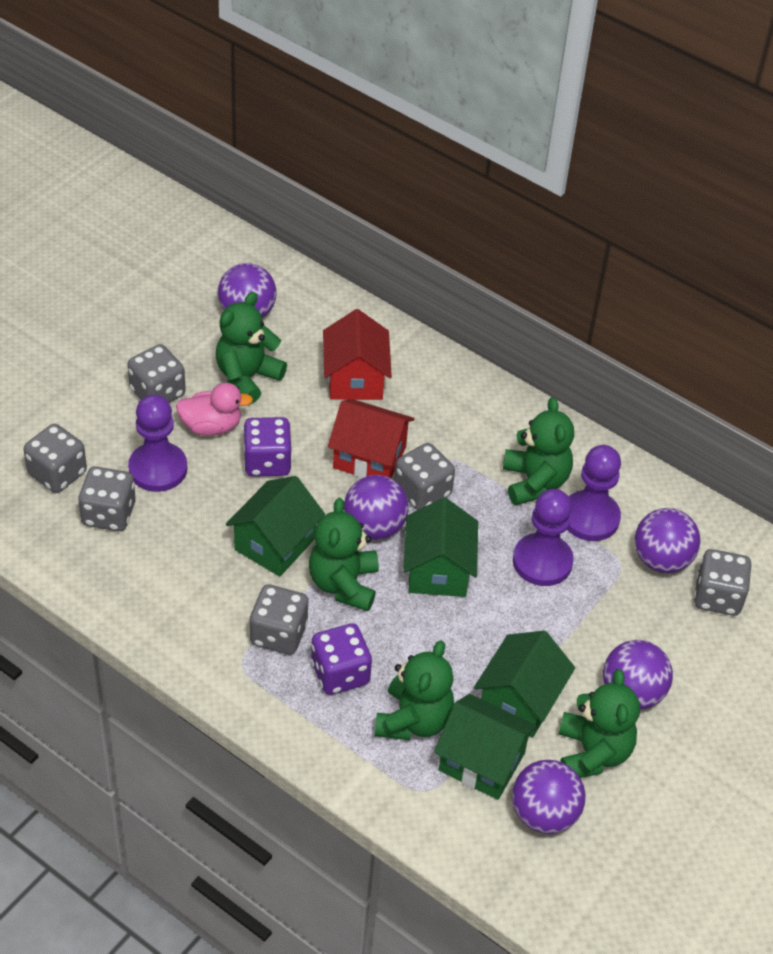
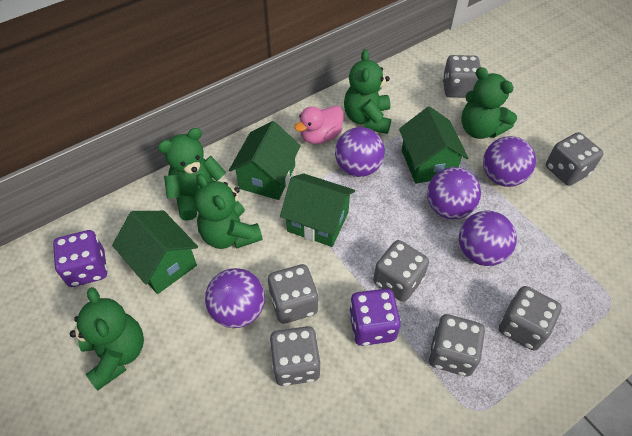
grey dice: [23,424,87,493] [78,466,136,531] [127,344,186,403] [250,584,308,655] [394,443,455,510] [694,549,752,616] = 6 -> [268,264,318,324] [270,326,321,386] [373,240,429,302] [429,314,485,377] [443,55,481,98] [499,286,562,351] [546,132,603,186] = 7
purple pawn: [128,394,187,492] [513,489,574,586] [567,445,621,541] = 3 -> none = 0
red house: [323,309,392,400] [328,399,414,478] = 2 -> none = 0

